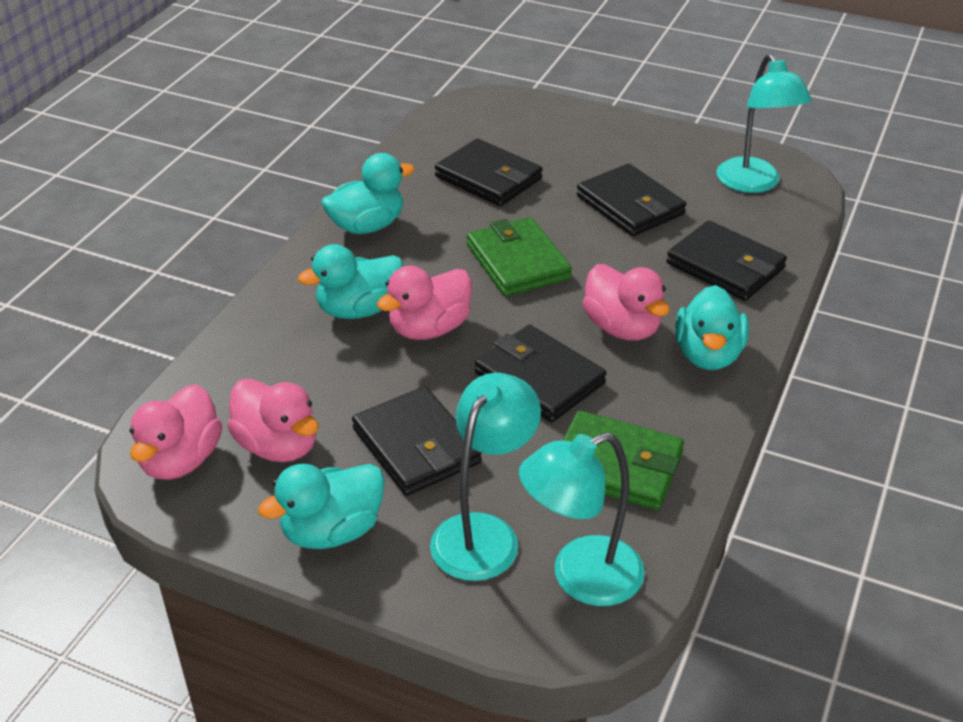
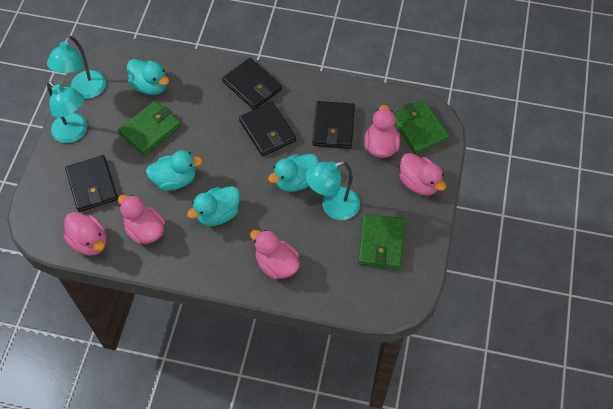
black wallet: [352,386,482,496] [435,139,543,206] [475,325,607,422] [577,163,686,236] [666,220,787,301] = 5 -> [65,155,118,212] [222,58,282,110] [239,102,296,156] [312,101,355,149] = 4
green wallet: [467,217,572,296] [563,410,684,510] = 2 -> [118,101,181,156] [358,214,405,269] [394,100,449,154] = 3
pink duck: [129,384,222,480] [227,379,319,462] [377,266,472,340] [582,264,670,341] = 4 -> [64,212,106,256] [118,195,165,244] [250,230,300,279] [364,105,400,158] [399,153,446,196] = 5

